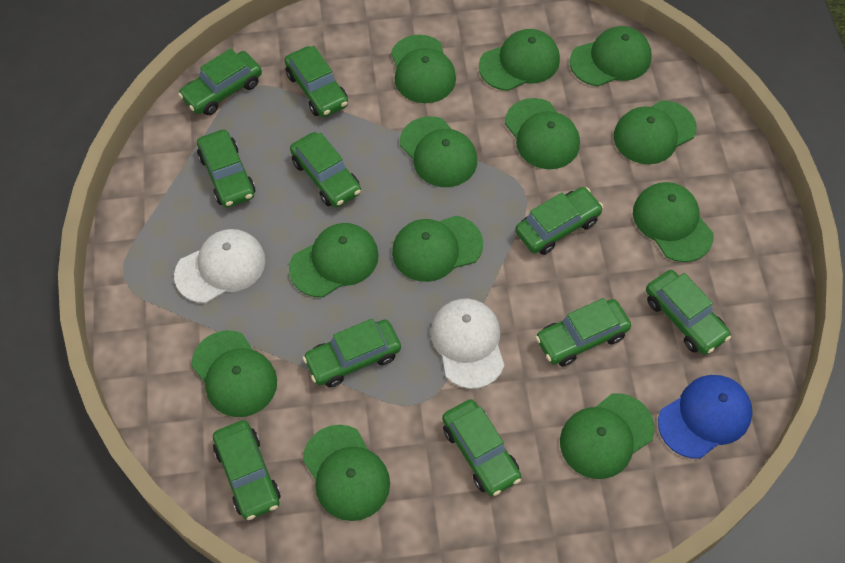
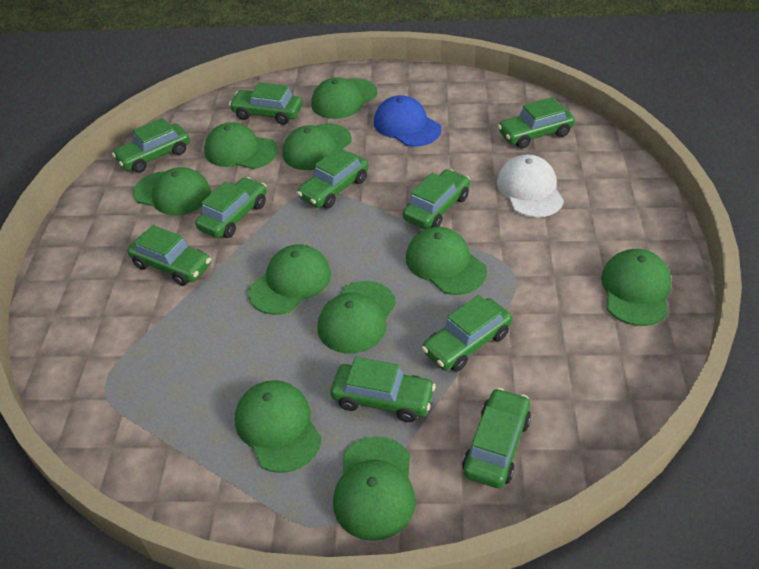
green cap: [192,330,277,417] [289,223,379,297] [303,425,390,521] [391,35,456,103] [392,216,483,282] [400,116,477,187] [479,29,560,91] [505,98,580,169] [560,393,655,479] [570,26,652,86] [614,100,697,164] [633,182,714,262] = 12 -> [133,167,211,215] [204,122,278,169] [235,380,322,473] [248,244,331,315] [282,124,352,170] [311,77,377,119] [317,281,396,353] [333,436,416,541] [406,227,487,295] [601,249,672,326] = 10
white cap: [174,229,266,303] [431,298,504,389] = 2 -> [497,155,564,218] = 1

